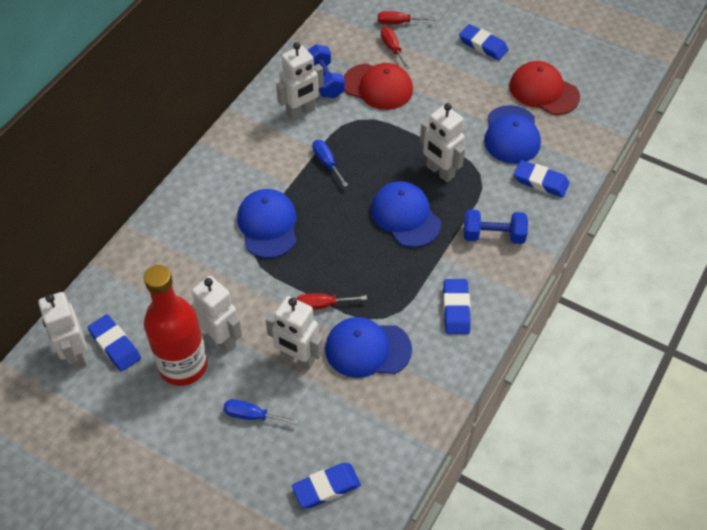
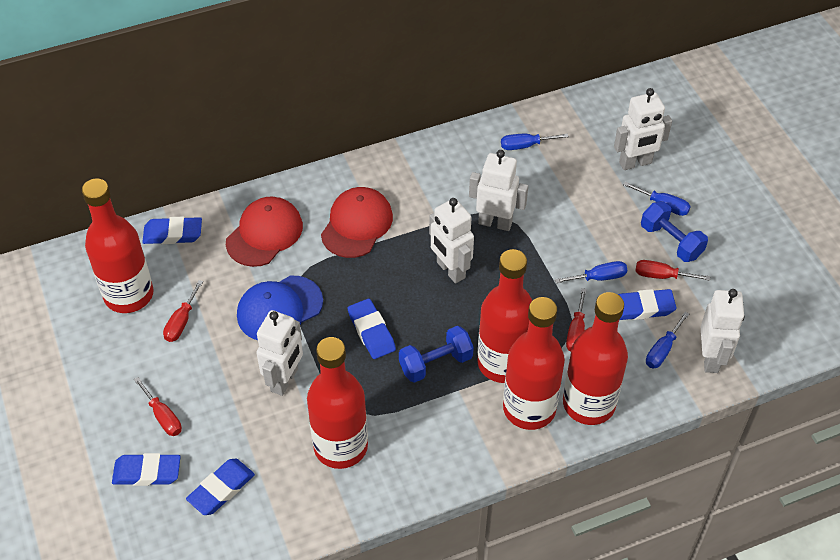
blue cap: [237,189,297,258] [325,317,412,378] [371,181,441,248] [484,105,541,164] = 4 -> [237,276,323,340] = 1
blue screwdriver: [223,399,299,424] [312,140,348,187] = 2 -> [501,134,569,150] [555,261,627,283] [623,182,691,216] [646,312,689,368] = 4
red bottle: [144,265,208,386] = 1 -> [82,178,153,313] [307,337,368,469] [477,249,532,383] [503,297,565,430] [563,292,628,425] = 5
red screwdriver: [296,293,367,310] [378,11,436,24] [381,27,410,69] = 3 -> [134,377,182,436] [163,280,203,342] [566,288,587,351] [636,260,710,281] = 4

